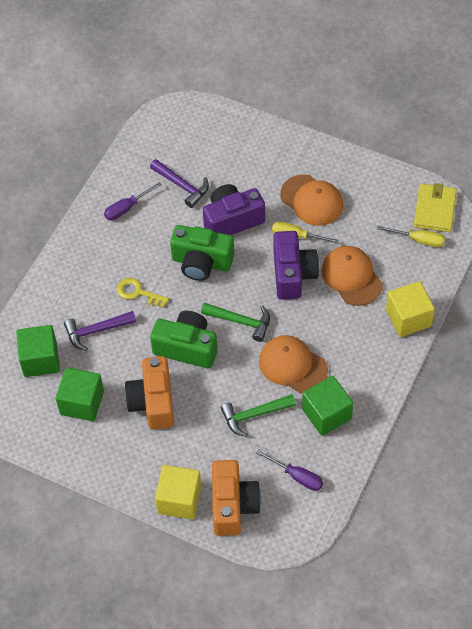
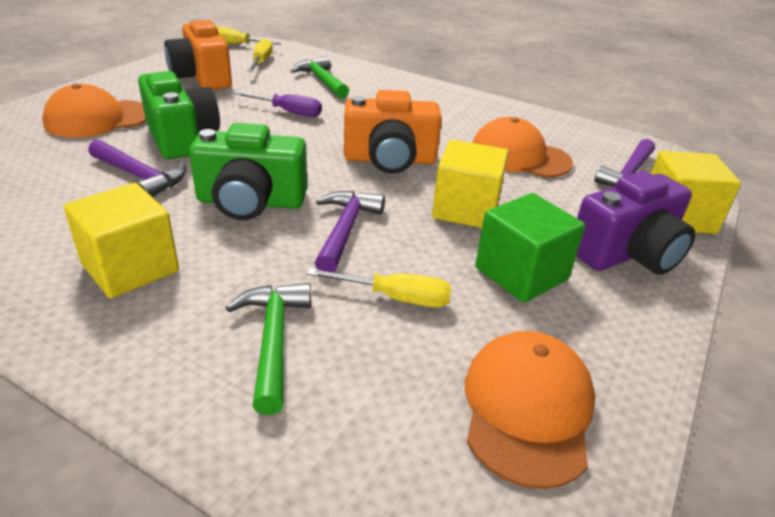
green cube: [16,325,60,377] [55,367,104,421] [302,376,353,436] = 3 -> [475,193,585,303] = 1
purple camera: [203,184,265,235] [274,231,319,300] = 2 -> [576,171,696,275] = 1
purple hammer: [64,311,136,351] [150,159,209,208] = 2 -> [88,140,186,197] [315,191,385,273] [594,139,655,187] = 3
purple screwdriver: [104,182,162,221] [256,450,323,491] = 2 -> [234,91,322,117] = 1
yellow cube: [155,465,202,520] [386,281,435,337] = 2 -> [64,183,179,298] [432,140,508,228] [651,151,741,234] = 3
yellow key: [117,278,169,308] = 1 -> none = 0
yellow screwdriver: [272,222,339,244] [377,226,445,247] = 2 -> [216,26,282,45] [247,38,273,72] [306,268,451,307] = 3
yellow wallet: [414,183,457,232] = 1 -> none = 0

